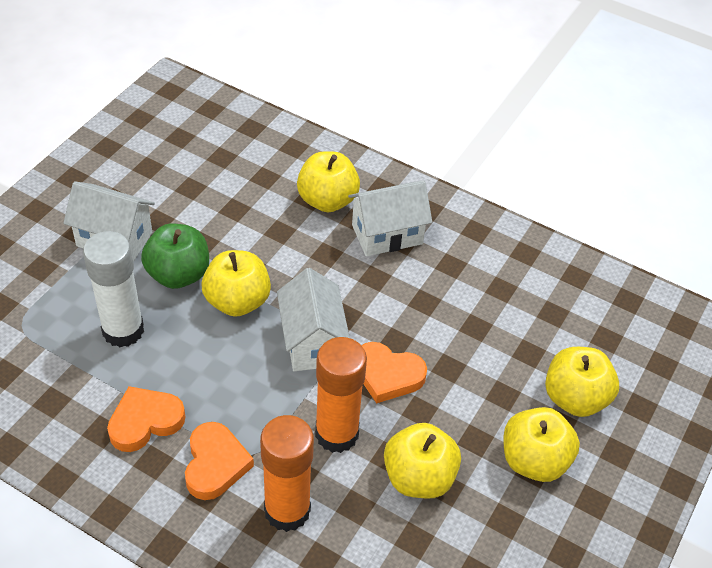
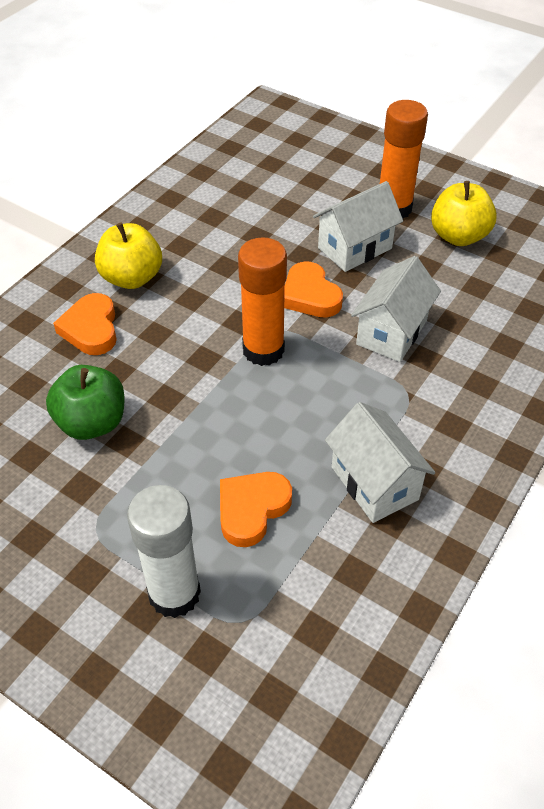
yellow apple: [202,250,271,317] [297,151,360,212] [384,423,461,499] [504,407,580,482] [545,347,619,417] = 5 -> [95,223,162,289] [431,181,497,246] = 2

